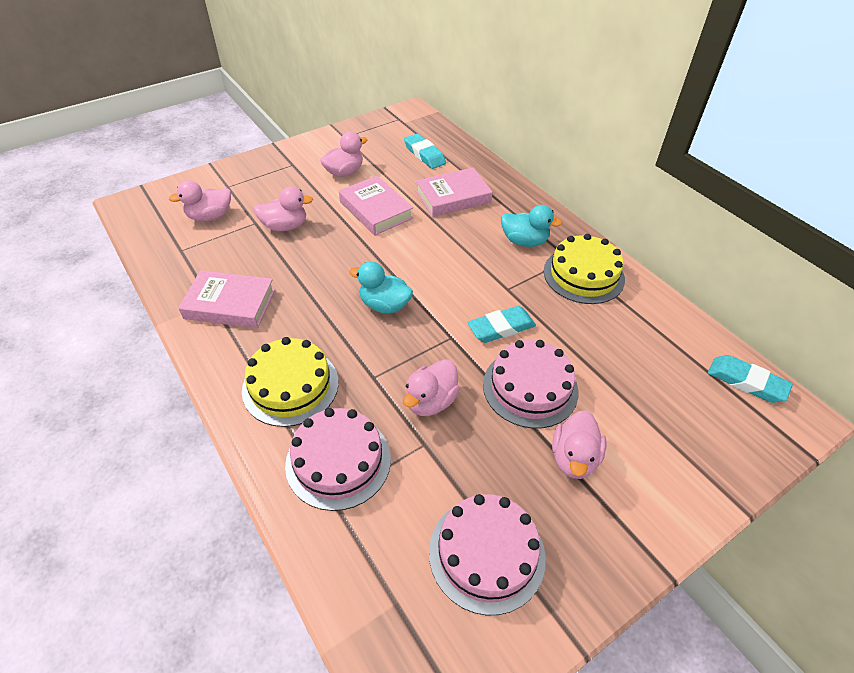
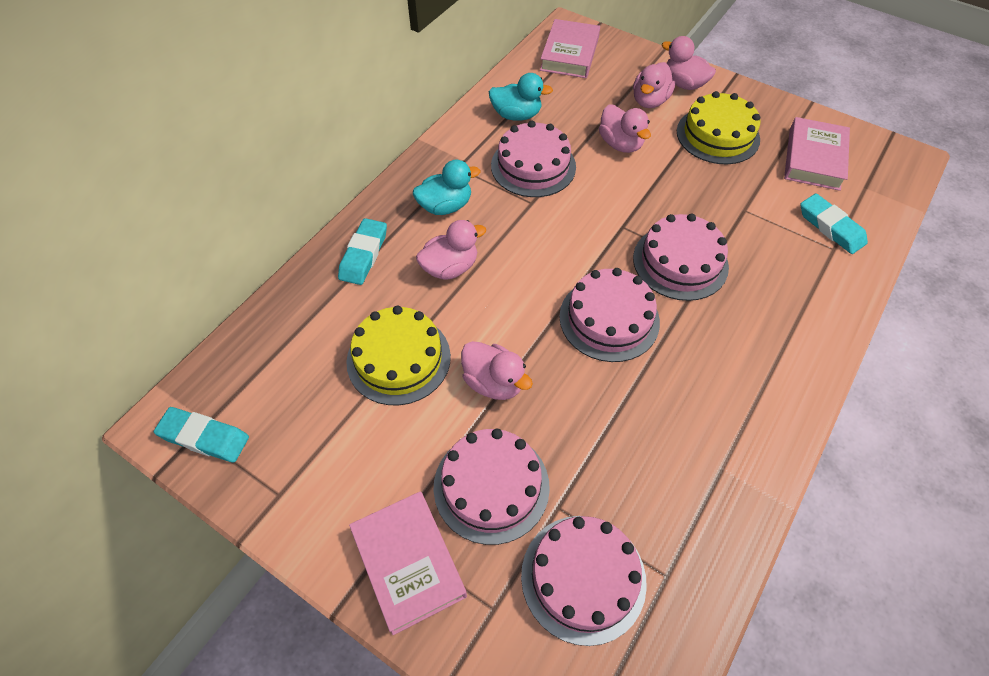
pink cake: [285,408,391,511] [429,494,546,615] [483,340,578,429] = 3 -> [434,429,550,545] [491,121,576,197] [521,516,647,646] [559,268,660,362] [633,214,729,301] = 5

